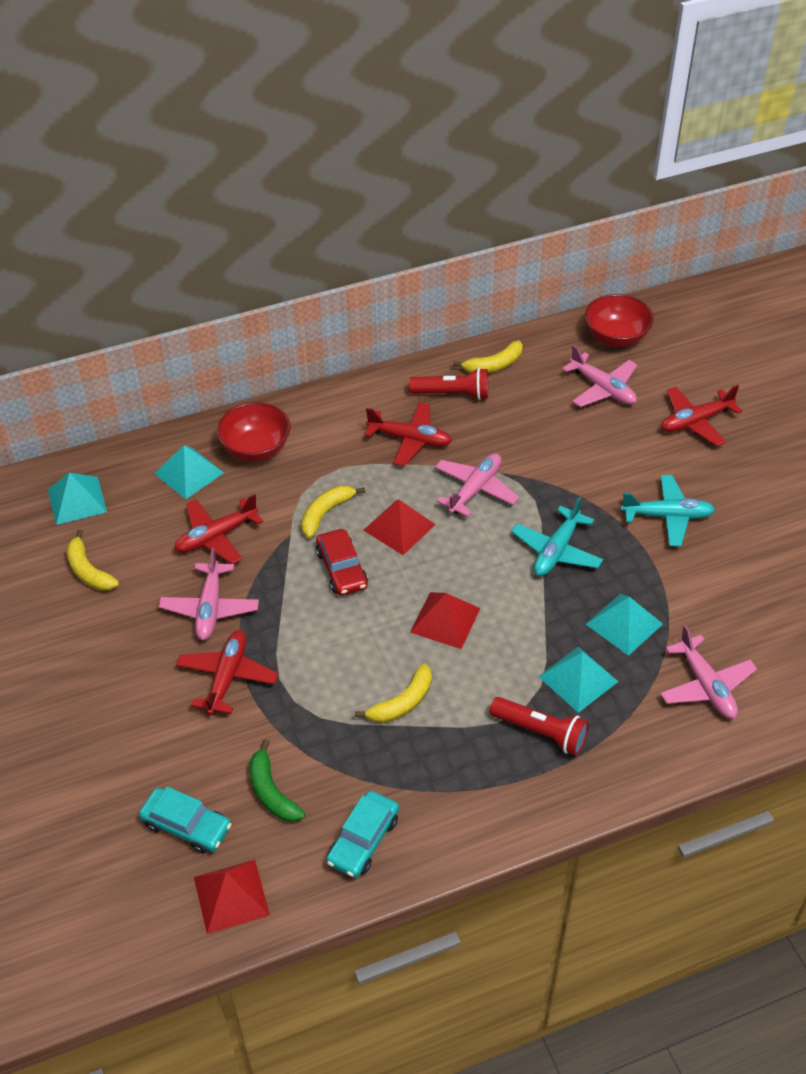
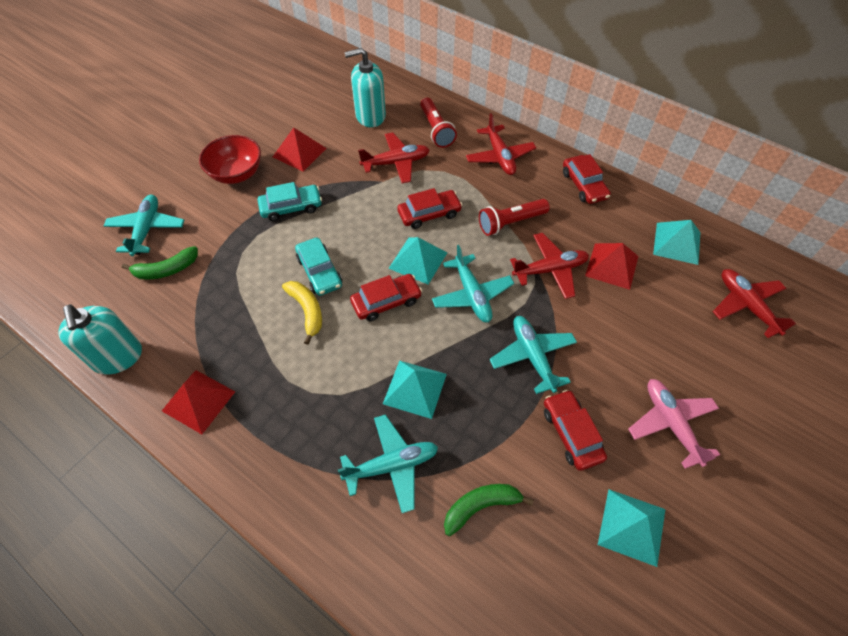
green banana: [250,739,305,822] = 1 -> [122,246,198,280] [444,484,534,536] = 2
pink plane: [159,548,259,640] [435,453,519,517] [562,345,637,407] [660,625,757,719] = 4 -> [628,379,720,469] = 1
red bowl: [217,402,291,461] [585,294,654,347] = 2 -> [199,135,261,184] = 1
red car: [316,529,368,596] = 1 -> [350,274,422,321] [397,188,462,229] [544,390,607,471] [563,154,611,204] = 4
turquoise plane: [511,497,603,576] [621,475,715,546] = 2 -> [104,195,184,256] [338,414,438,513] [432,245,514,323] [490,316,577,394] = 4
turquoise soap dispenser: none = 0 -> [58,304,142,375] [344,48,386,127] = 2
yellow banana: [66,529,119,591] [301,486,365,538] [355,663,432,723] [453,340,523,373] = 4 -> [282,281,322,345] = 1

